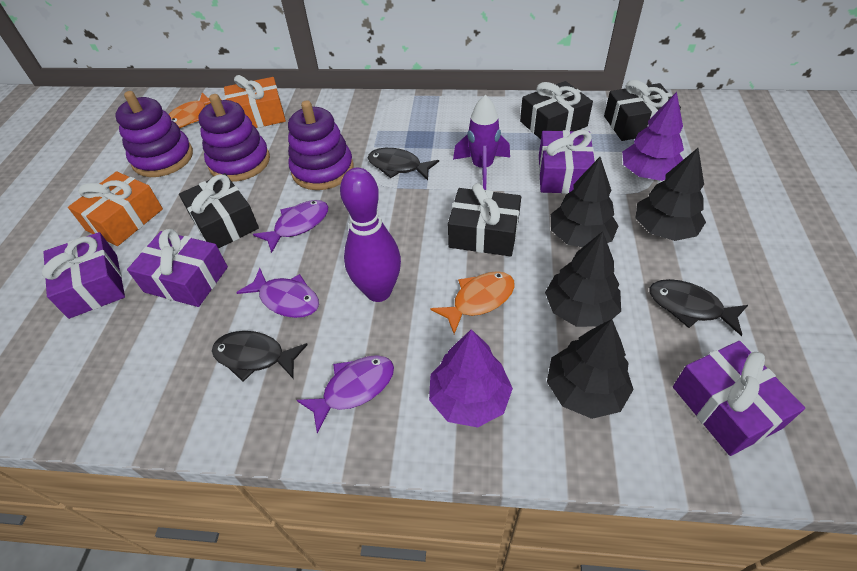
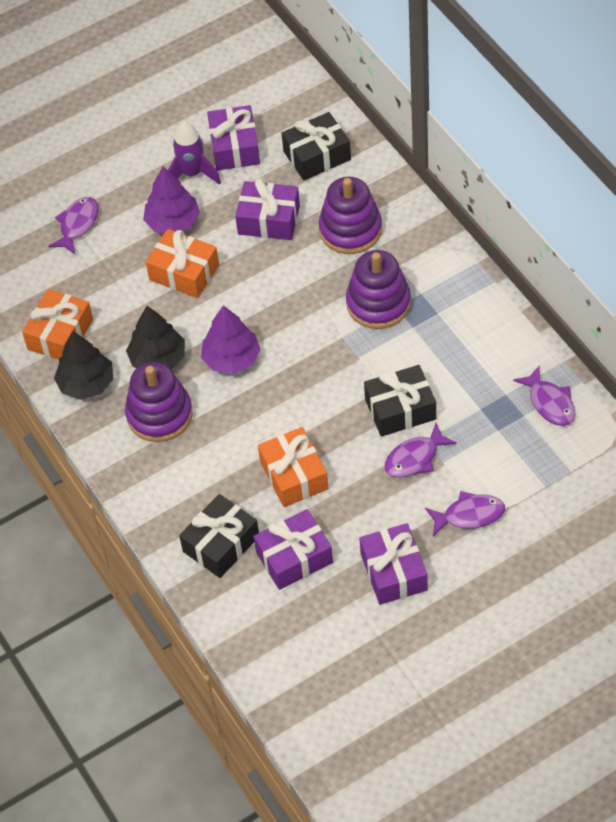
black fish: [212,331,308,382] [368,148,439,180] [649,279,748,336] = 3 -> none = 0
black gift: [179,173,259,248] [448,183,521,256] [520,81,593,139] [604,80,681,141] = 4 -> [179,494,259,578] [282,112,351,180] [364,365,436,437] = 3
black tree: [545,231,621,327] [547,319,634,419] [551,157,619,247] [636,148,706,241] = 4 -> [54,331,113,400] [126,306,185,370] = 2
orange fish: [169,93,221,128] [430,271,515,334] = 2 -> none = 0
orange gift: [68,171,163,246] [224,75,286,128] = 2 -> [22,289,93,360] [146,229,219,298] [258,427,329,507] = 3
purple bowling pin: [340,168,401,302] = 1 -> none = 0
purple fish: [236,268,319,318] [253,200,328,253] [297,355,394,433] = 3 -> [48,197,99,254] [385,423,457,478] [425,491,505,536] [513,366,576,426] = 4

